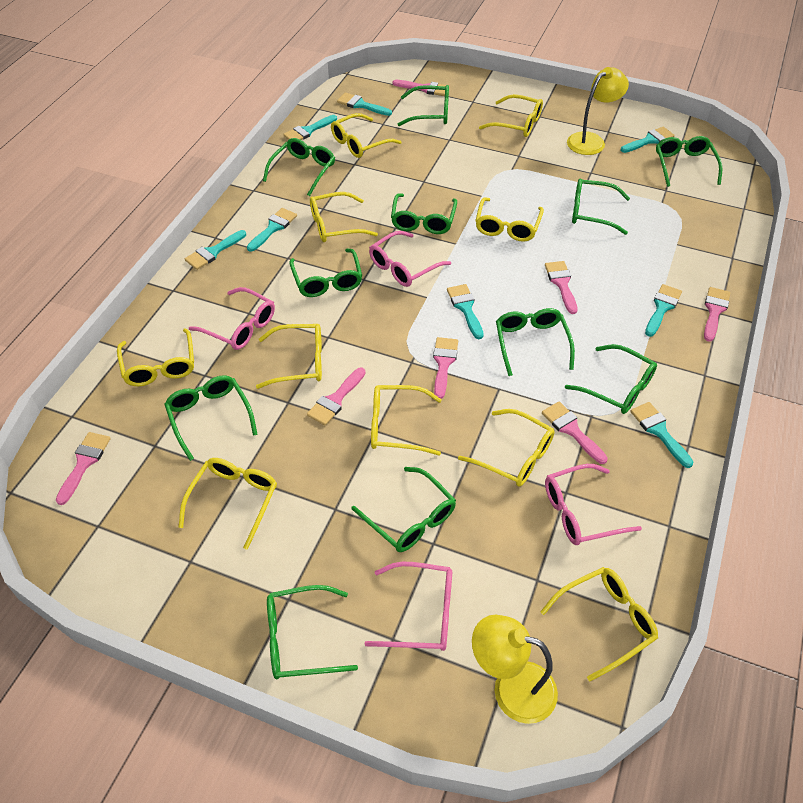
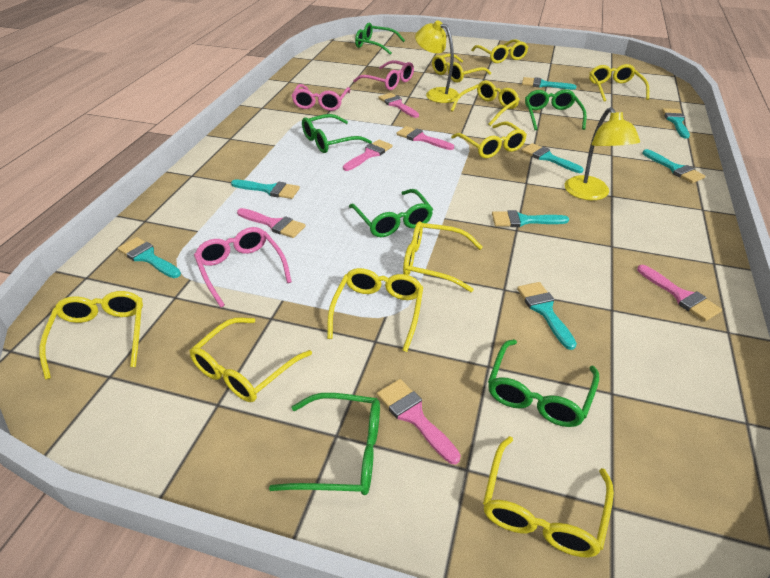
green glasses: [164,375,258,461] [263,138,335,196] [267,585,358,679] [289,249,362,297] [351,467,456,552] [391,193,457,234] [398,85,449,126] [496,308,575,376] [565,344,657,414] [572,178,630,235] [656,136,722,187] = 11 -> [269,393,380,495] [302,114,372,153] [349,189,433,237] [355,23,405,55] [488,339,599,427] [525,89,587,130] = 6
pink brush: [56,432,111,505] [307,368,365,425] [393,80,449,96] [433,337,458,399] [542,401,608,464] [545,261,578,314] [704,287,730,342] = 7 -> [237,208,306,238] [343,140,393,171] [377,379,461,464] [378,93,419,118] [396,126,454,150] [637,265,722,321] = 6
pink glasses: [189,287,275,350] [365,562,452,651] [369,231,451,287] [545,464,642,545] = 4 -> [194,227,292,308] [292,84,350,111] [353,60,414,90] = 3

